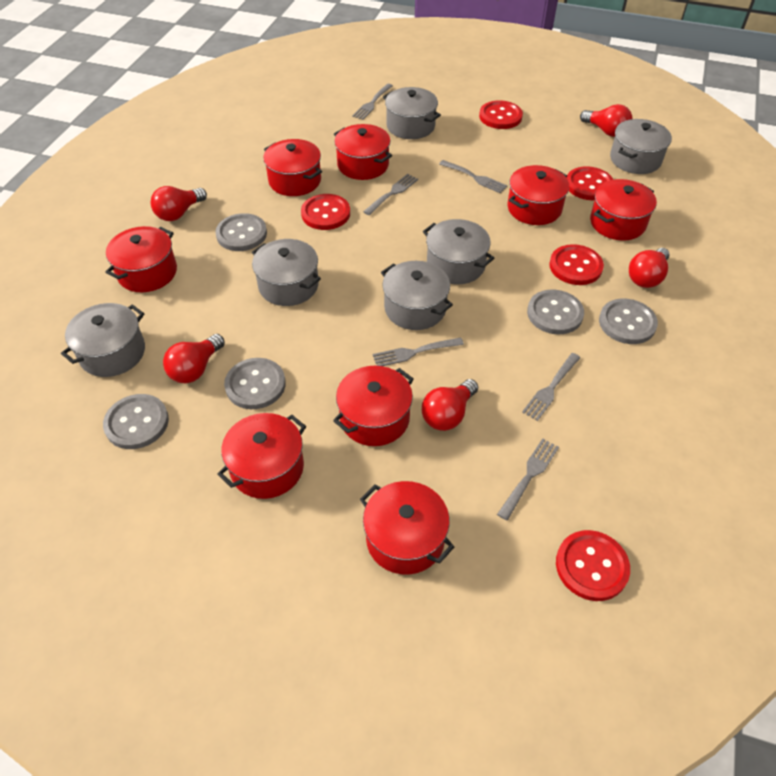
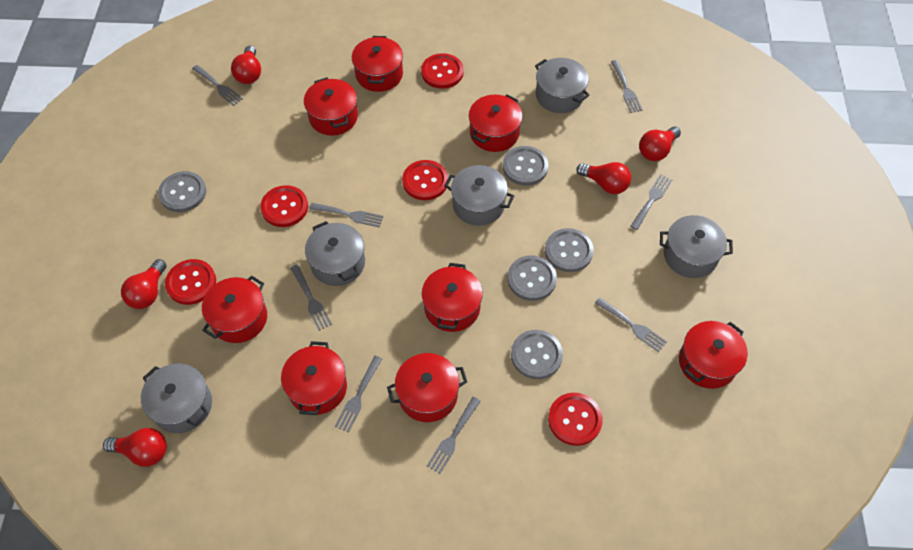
grey fork: [352,84,393,120] [363,174,418,215] [373,337,464,366] [439,160,507,193] [497,438,559,521] [522,353,581,421] = 6 -> [192,65,243,106] [290,264,332,331] [309,203,384,228] [335,356,382,433] [427,397,481,474] [595,297,667,352] [611,60,643,113] [630,174,672,230] = 8
grey pot: [61,303,145,377] [252,239,321,306] [381,261,453,330] [383,87,441,139] [423,219,494,285] [610,119,672,174] = 6 -> [141,364,212,433] [305,221,365,286] [445,165,514,226] [535,58,590,113] [660,215,733,278] = 5

